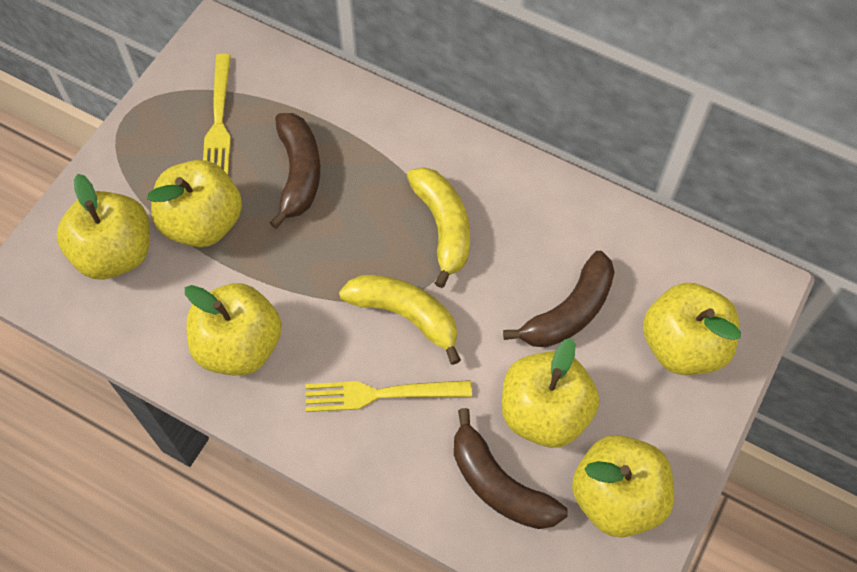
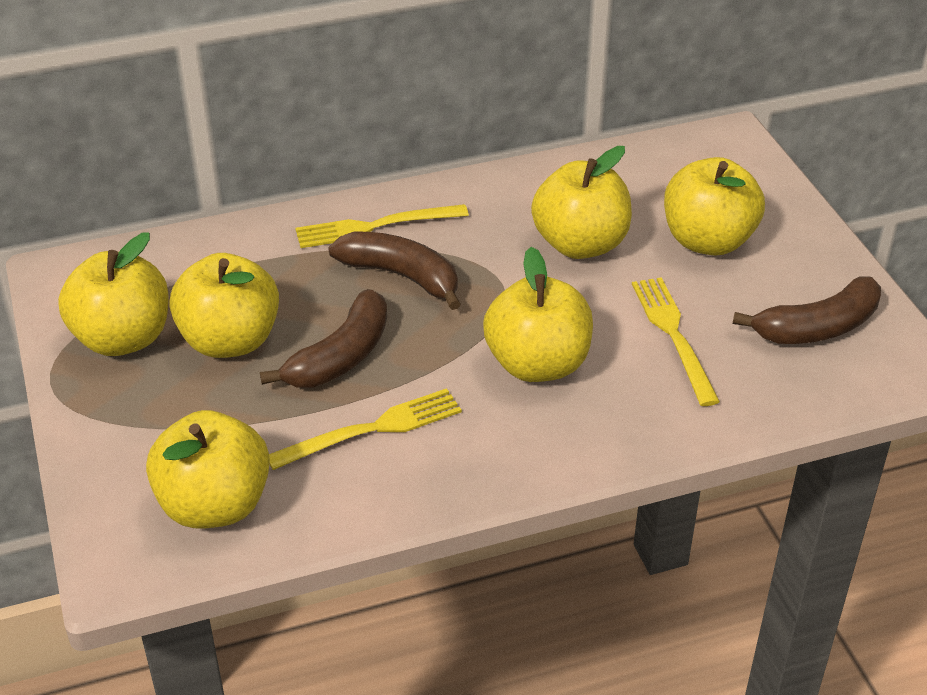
yellow banana: [339,275,461,365] [407,167,470,288] = 2 -> none = 0
yellow fork: [203,54,231,175] [306,380,472,412] = 2 -> [269,388,462,470] [295,204,469,248] [632,277,720,406] = 3

